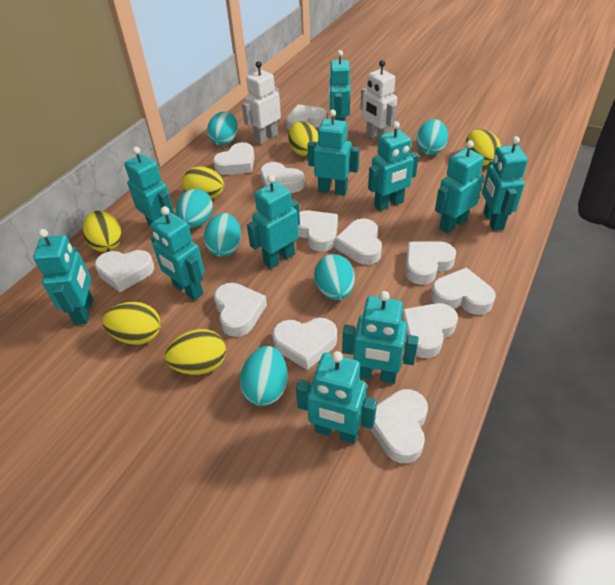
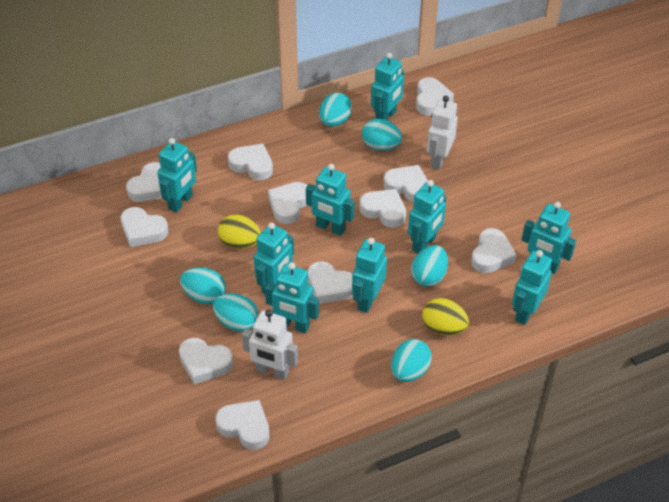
turquoise robot: [33,229,93,325] [124,147,174,226] [150,206,205,301] [247,175,300,269] [296,351,377,444] [307,109,360,196] [329,50,350,121] [342,291,419,384] [368,121,419,211] [435,140,484,234] [482,136,528,231] = 11 -> [157,138,197,213] [254,222,294,294] [265,262,319,333] [306,164,355,236] [352,238,387,313] [371,53,404,121] [408,180,446,253] [512,250,552,325] [522,202,576,274] = 9
white heart: [95,250,154,292] [213,142,255,175] [214,283,267,337] [260,162,305,193] [272,318,337,370] [286,104,327,130] [298,210,338,252] [335,218,382,265] [369,389,428,463] [401,303,458,358] [405,241,456,285] [431,267,496,315] = 12 -> [121,207,168,247] [126,162,162,202] [179,338,233,384] [216,400,269,450] [228,144,273,180] [268,182,308,224] [308,261,353,304] [359,189,406,228] [383,165,428,202] [416,77,454,115] [471,228,517,273] = 11
yellow egg: [83,211,122,252] [102,302,161,345] [165,329,226,375] [182,166,224,199] [288,121,318,156] [466,129,501,166] = 6 -> [218,215,261,249] [422,298,469,336] = 2

